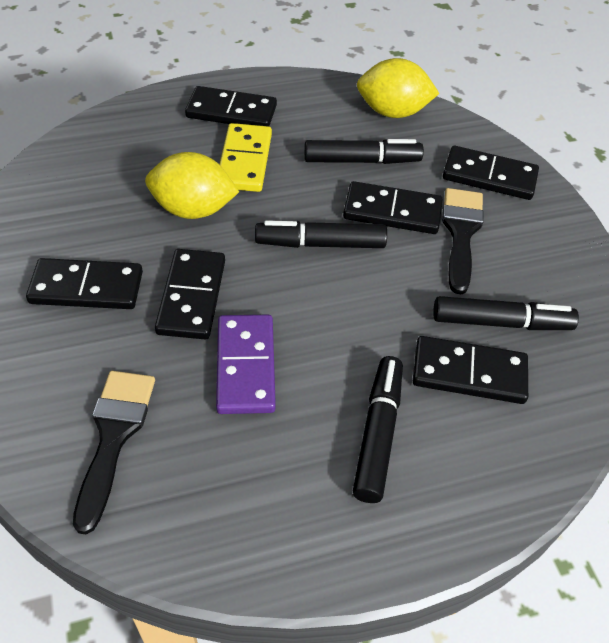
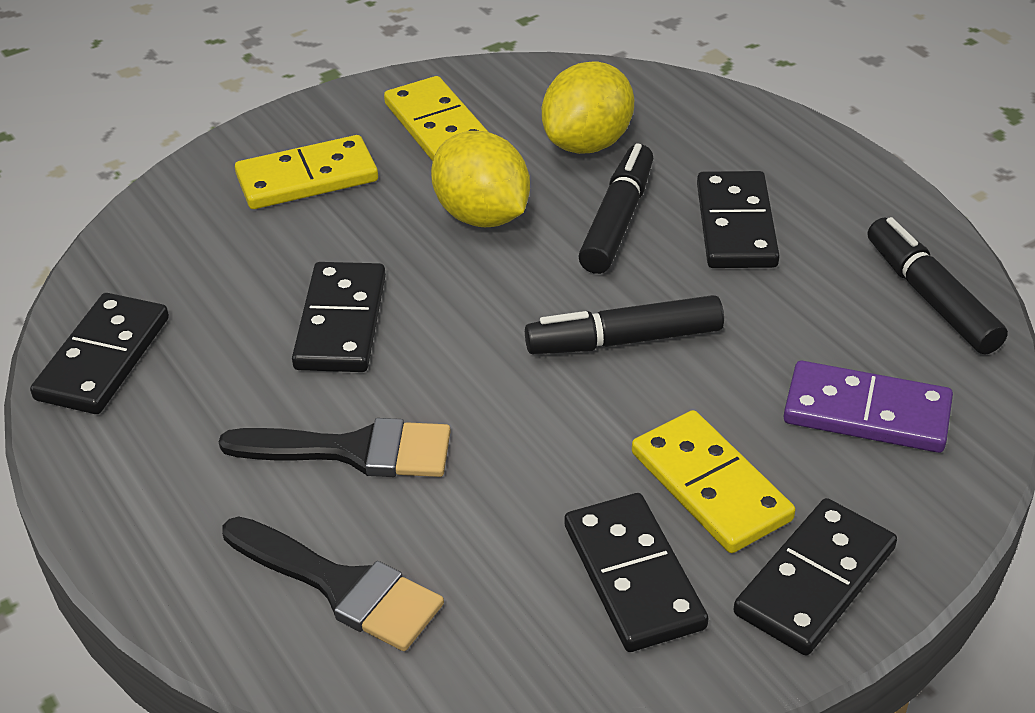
black domino: [26,258,143,309] [155,249,225,339] [185,86,277,126] [343,181,443,234] [413,336,528,404] [443,146,539,200] = 6 -> [30,293,169,414] [292,262,386,372] [565,493,708,652] [697,171,780,268] [733,498,897,655] = 5
black marker: [255,220,387,248] [304,139,424,164] [353,356,403,503] [433,296,579,330] = 4 -> [525,295,724,354] [578,143,653,274] [868,217,1008,355] = 3
yellow domino: [219,123,272,192] = 1 -> [235,135,378,209] [384,76,488,161] [632,410,795,553] = 3

